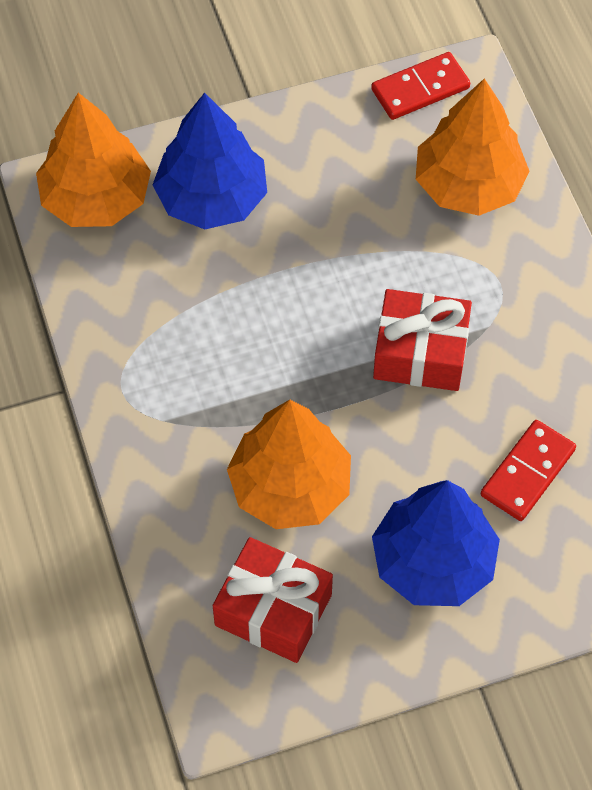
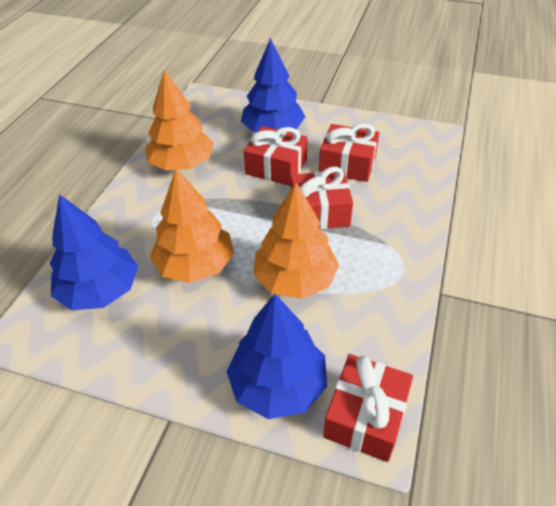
blue tree: [153,93,267,229] [372,480,500,606] = 2 -> [50,194,138,310] [226,294,327,419] [241,38,305,133] = 3
red domino: [371,52,470,120] [481,420,576,521] = 2 -> none = 0
red gift: [213,537,333,663] [373,289,472,391] = 2 -> [244,126,308,186] [291,167,353,229] [319,123,379,182] [323,354,413,462] = 4

